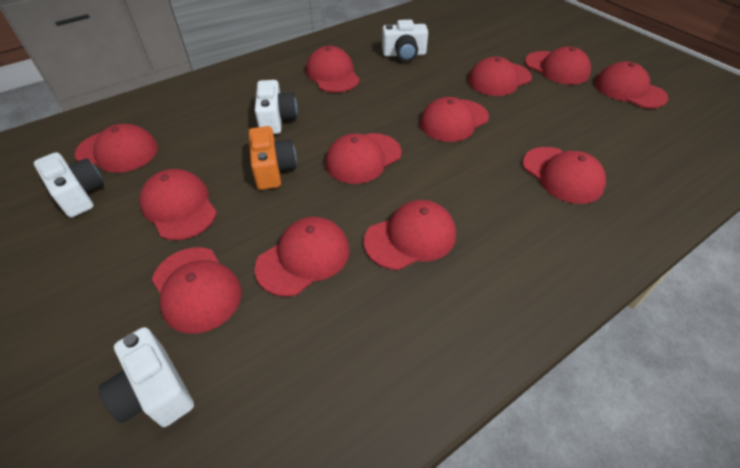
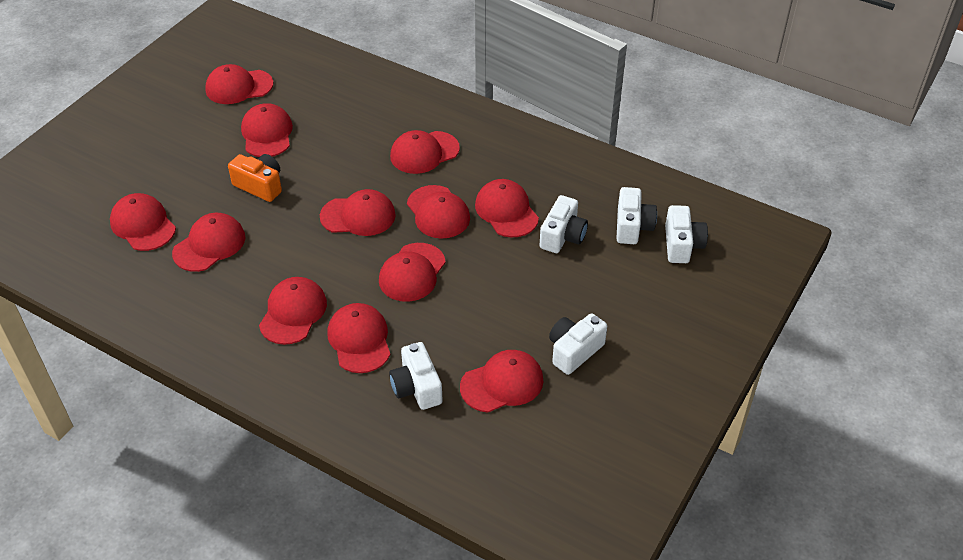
white camera: [34,152,104,218] [99,327,194,427] [255,80,297,134] [382,20,428,62] = 4 -> [389,342,443,410] [539,195,588,253] [549,313,607,375] [616,187,657,244] [665,205,708,263] = 5

